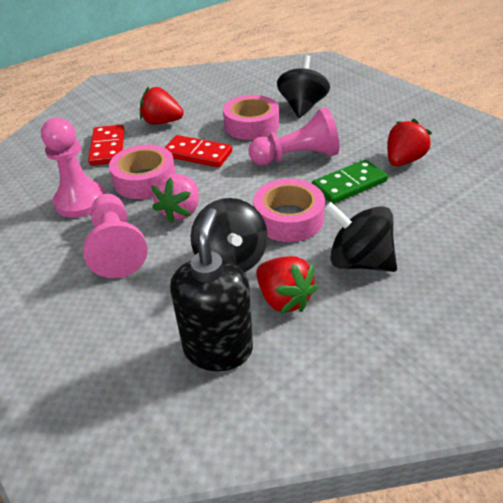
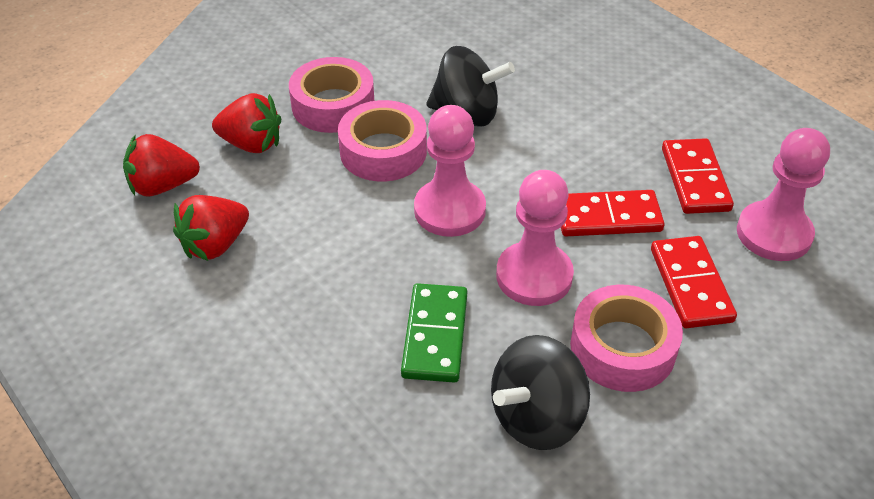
black soap dispenser: [170,208,253,371] = 1 -> none = 0
black spinning top: [191,198,268,272] [277,55,330,118] [323,201,397,272] = 3 -> [426,46,515,126] [491,335,590,450] = 2
pink strawberry: [151,174,199,223] = 1 -> none = 0
red domino: [88,125,124,165] [164,135,232,168] = 2 -> [561,190,664,236] [651,236,737,328] [662,138,734,214] = 3

